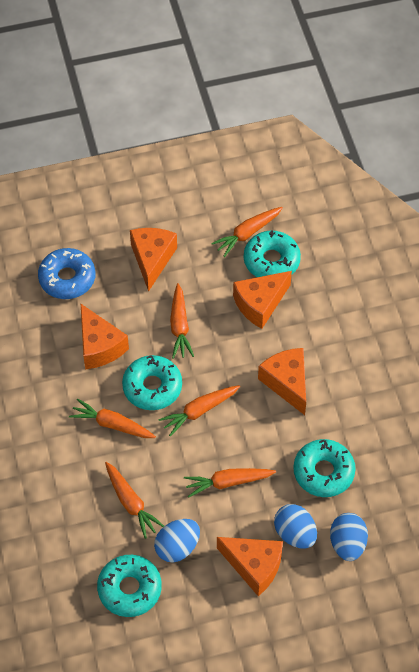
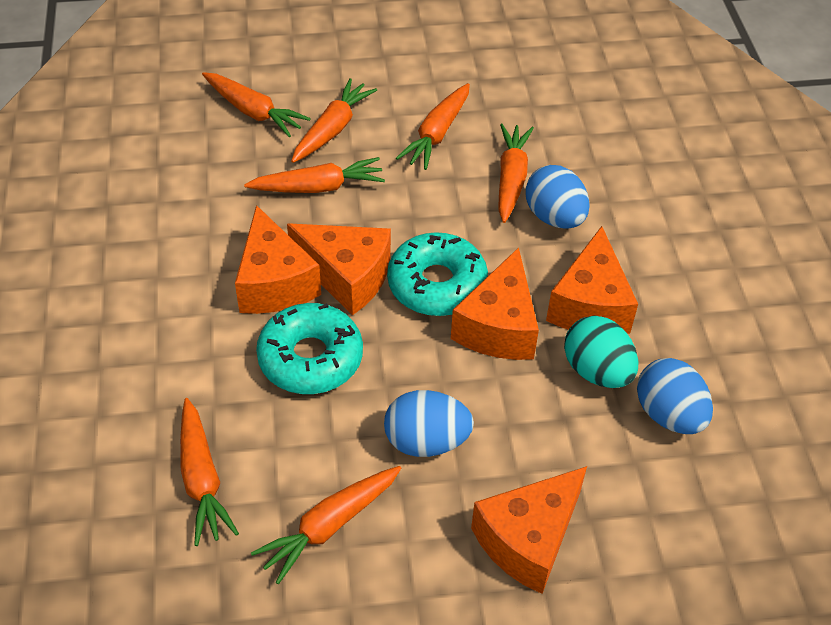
blue donut: [38,248,95,299] = 1 -> none = 0
orange carrot: [69,398,156,438] [105,462,164,539] [158,385,240,437] [170,283,194,359] [184,468,276,497] [211,207,283,257] = 6 -> [180,398,239,546] [202,72,311,137] [244,157,385,193] [251,466,401,584] [291,78,377,163] [396,83,470,170] [498,124,534,223] = 7
turquoise donut: [97,555,162,617] [122,355,182,410] [244,230,301,277] [293,439,356,497] = 4 -> [256,303,363,394] [387,232,488,316] = 2
turquoise egg: none = 0 -> [564,316,638,388] = 1

